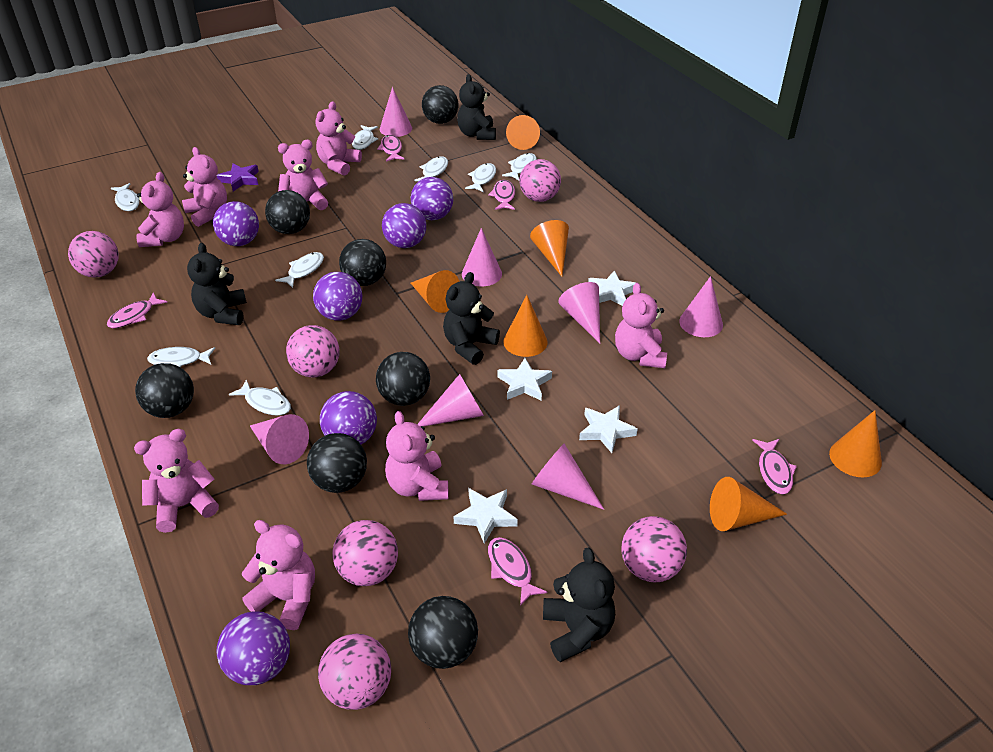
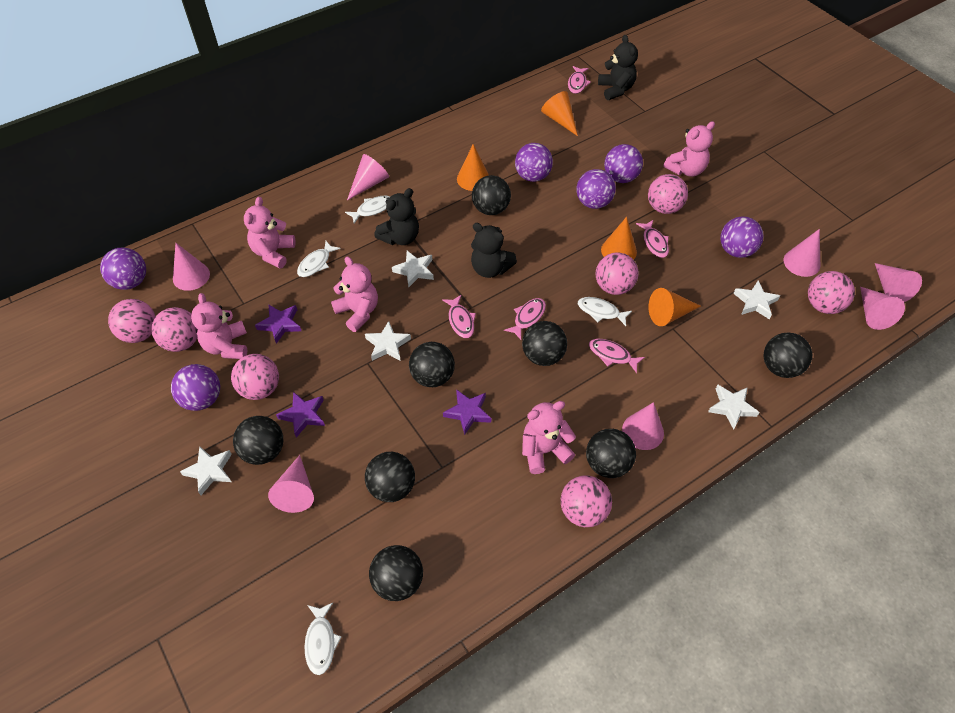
black ball: [135,363,194,418] [265,190,310,234] [307,433,367,493] [339,239,386,286] [376,352,430,406] [408,596,478,669] [422,85,458,124] = 7 -> [233,416,283,465] [365,452,415,502] [369,545,423,601] [409,342,455,387] [472,175,511,215] [522,321,567,366] [586,429,636,478] [764,333,812,378] = 8
black teddy bear: [187,243,247,325] [443,272,500,365] [457,74,496,140] [543,547,615,662] = 4 -> [374,188,419,245] [471,223,517,278] [598,35,638,100] = 3
orange cone: [411,270,460,313] [503,295,548,357] [506,115,540,150] [530,220,569,277] [710,477,787,531] [829,410,882,477] = 6 -> [457,144,489,191] [541,91,578,136] [601,217,637,260] [649,288,701,326] = 4
pink ball: [68,231,119,278] [286,325,340,378] [318,634,391,710] [332,520,398,586] [519,159,561,202] [621,516,687,582] = 6 -> [108,299,156,343] [151,307,197,352] [231,354,279,400] [561,475,612,527] [596,252,639,295] [648,174,688,214] [808,271,855,314] = 7
pink teddy bear: [134,429,219,533] [136,172,184,247] [182,147,227,227] [242,520,315,630] [278,140,328,210] [316,101,362,176] [385,411,448,501] [615,283,667,368] = 8 -> [191,293,247,359] [244,197,295,268] [331,256,378,332] [522,401,576,474] [663,121,715,177] = 5
purple star: [217,163,259,191] = 1 -> [255,304,301,344] [276,392,325,438] [443,389,491,435] = 3
white fish: [111,183,140,211] [147,347,215,367] [229,379,291,416] [275,252,324,288] [352,125,378,150] [414,156,448,181] [465,163,496,192] [502,153,537,180] = 8 -> [297,241,341,277] [304,603,342,675] [345,195,390,223] [578,297,632,326] = 4
white star: [454,488,518,544] [497,358,552,400] [579,405,638,453] [588,270,636,306] = 4 -> [180,446,232,495] [365,321,411,361] [392,251,434,287] [708,385,760,429] [733,280,780,319] = 5

